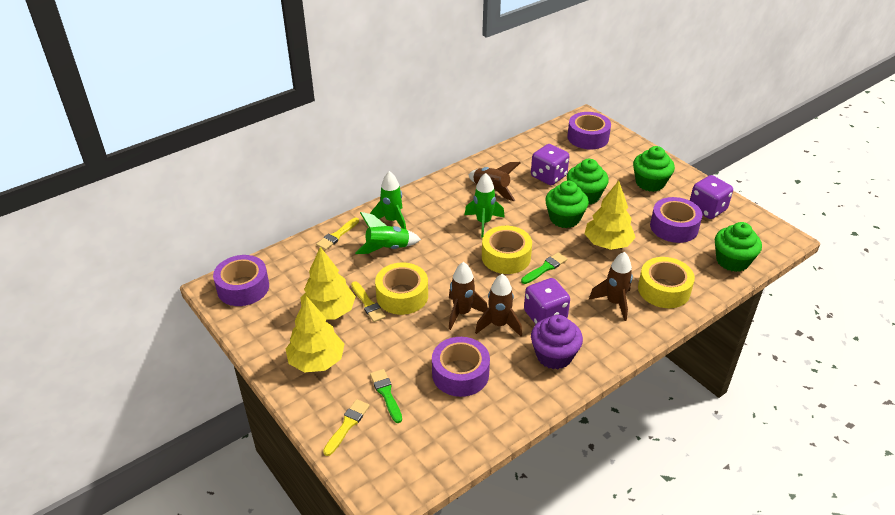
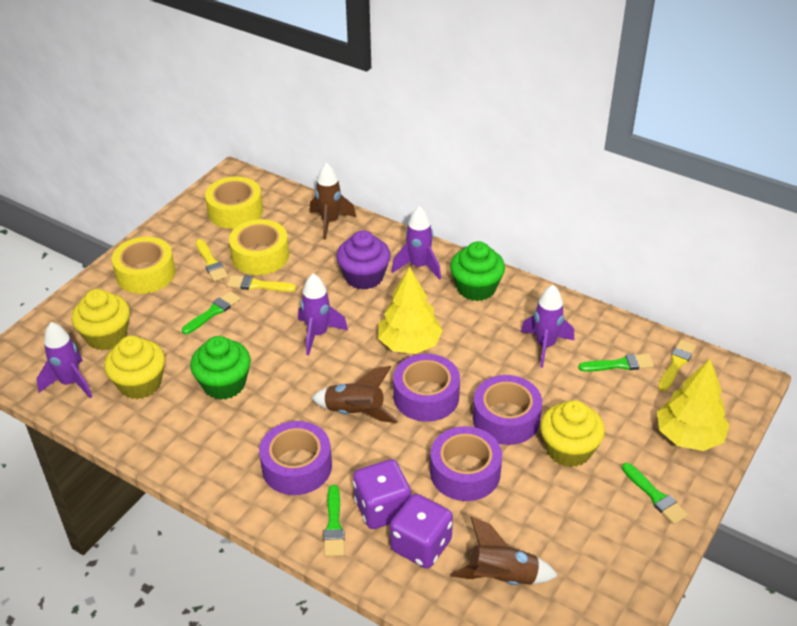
brown rocket: [449,262,488,330] [469,162,520,201] [475,274,522,337] [589,252,633,321] = 4 -> [310,163,356,240] [311,366,398,423] [450,517,558,585] = 3
green brush: [370,369,402,423] [521,252,568,284] = 2 -> [182,291,241,334] [323,485,345,557] [578,354,654,372] [622,463,688,524] = 4
green cupcake: [545,181,589,228] [567,159,609,205] [633,146,675,192] [715,222,762,272] = 4 -> [190,336,251,400] [450,241,505,301] = 2
green rocket: [355,212,421,254] [370,171,406,229] [464,173,505,238] = 3 -> none = 0
purple dice: [524,278,570,324] [531,144,570,185] [690,175,733,219] = 3 -> [353,459,411,529] [390,494,453,568] = 2
purple rocket: none = 0 -> [36,322,93,398] [298,274,348,355] [392,206,441,280] [521,285,574,368] = 4
yellow cupcake: none = 0 -> [72,289,130,350] [104,336,165,399] [540,400,605,467] = 3
yellow tree: [286,296,344,372] [301,247,356,320] [584,181,636,250] = 3 -> [378,267,443,354] [657,359,730,451] = 2

